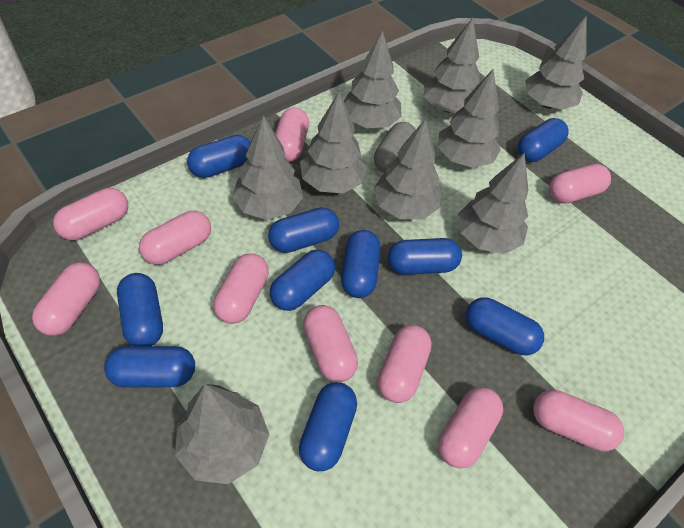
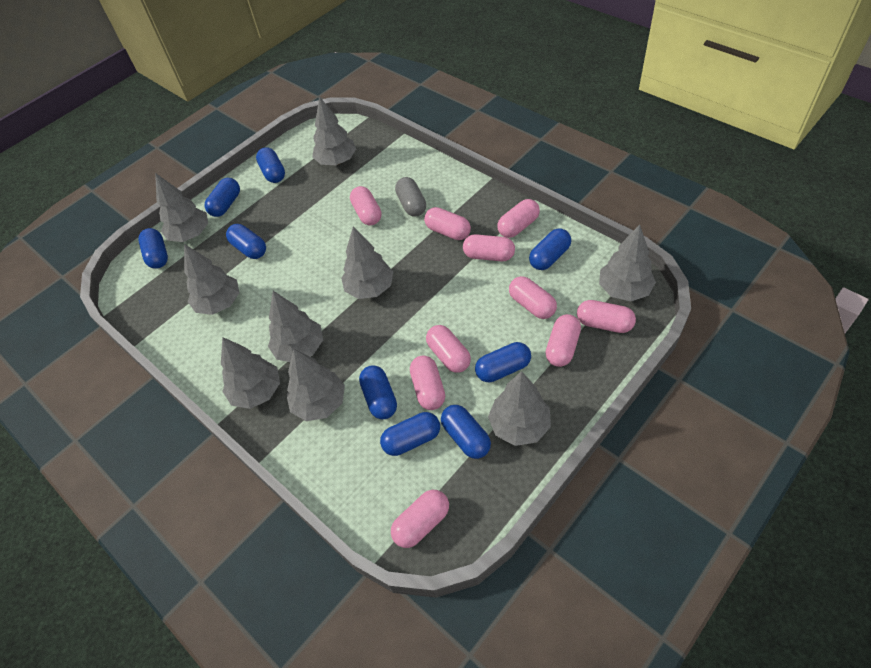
blue capsule: [104,346,195,387] [117,273,163,346] [187,135,250,178] [268,207,339,253] [270,249,335,311] [299,382,357,471] [341,230,381,298] [388,238,462,275] [466,297,544,355] [517,118,569,162] = 10 -> [139,228,168,269] [205,178,240,217] [226,224,266,259] [256,147,285,183] [359,365,397,419] [380,412,440,456] [441,405,491,459] [475,342,531,382] [529,228,571,270] = 9

